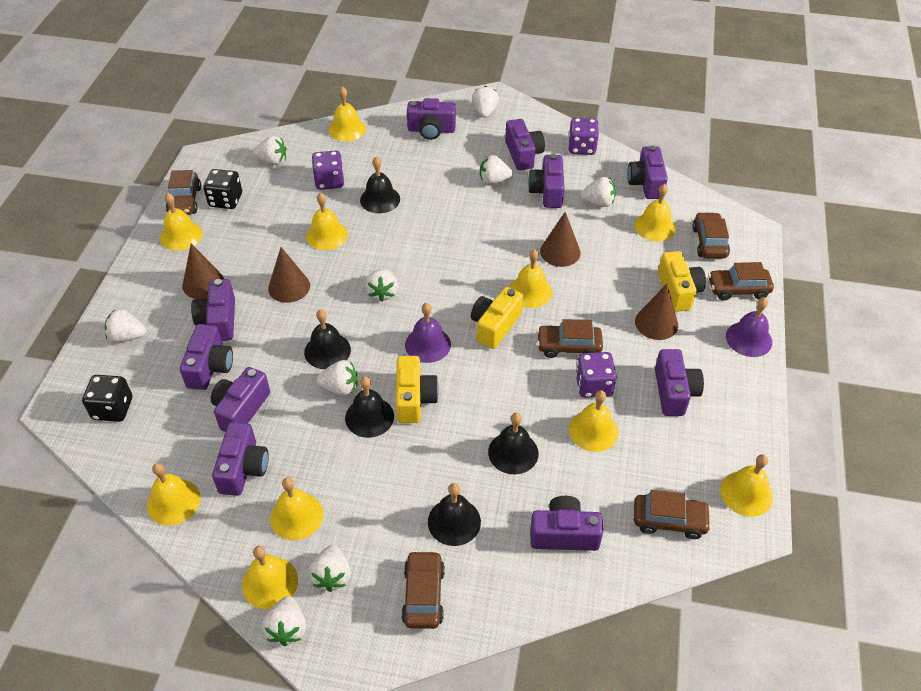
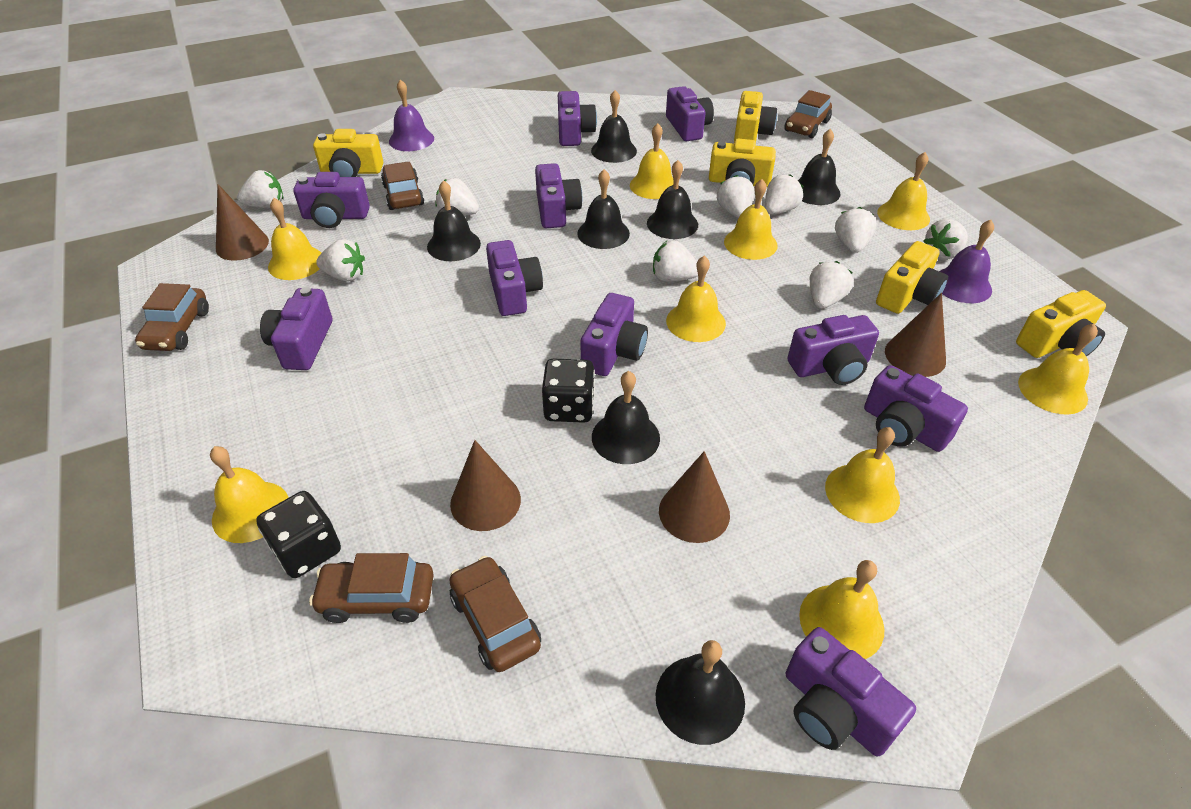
black bell: [304,309,351,369] [345,376,394,438] [360,156,400,213] [428,483,481,546] [488,413,538,474] = 5 -> [427,180,481,261] [577,169,630,249] [591,90,637,163] [592,371,660,464] [647,160,698,239] [655,640,745,745] [798,129,841,205] = 7
brown car: [166,170,201,215] [401,550,445,629] [537,319,603,358] [634,490,711,539] [692,212,730,259] [708,262,774,301] = 6 -> [135,283,209,351] [309,553,434,623] [381,162,424,210] [449,556,541,672] [784,90,832,138] = 5
purple dice: [312,151,344,190] [569,118,599,155] [575,352,617,398] = 3 -> none = 0
yellow bell: [147,463,201,526] [160,193,202,251] [242,546,298,609] [270,477,323,540] [306,192,348,250] [329,86,366,141] [509,249,553,308] [569,390,619,452] [634,184,676,242] [720,454,773,517] = 10 -> [210,446,288,543] [268,198,321,280] [630,123,673,199] [666,256,726,342] [724,179,777,260] [799,560,884,659] [825,427,900,523] [877,152,930,230] [1018,324,1098,415] = 9
yellow camera: [396,356,439,423] [471,287,523,349] [658,251,706,312] = 3 -> [313,129,383,177] [709,139,776,187] [734,91,777,142] [876,241,948,314] [1016,290,1106,358] = 5

